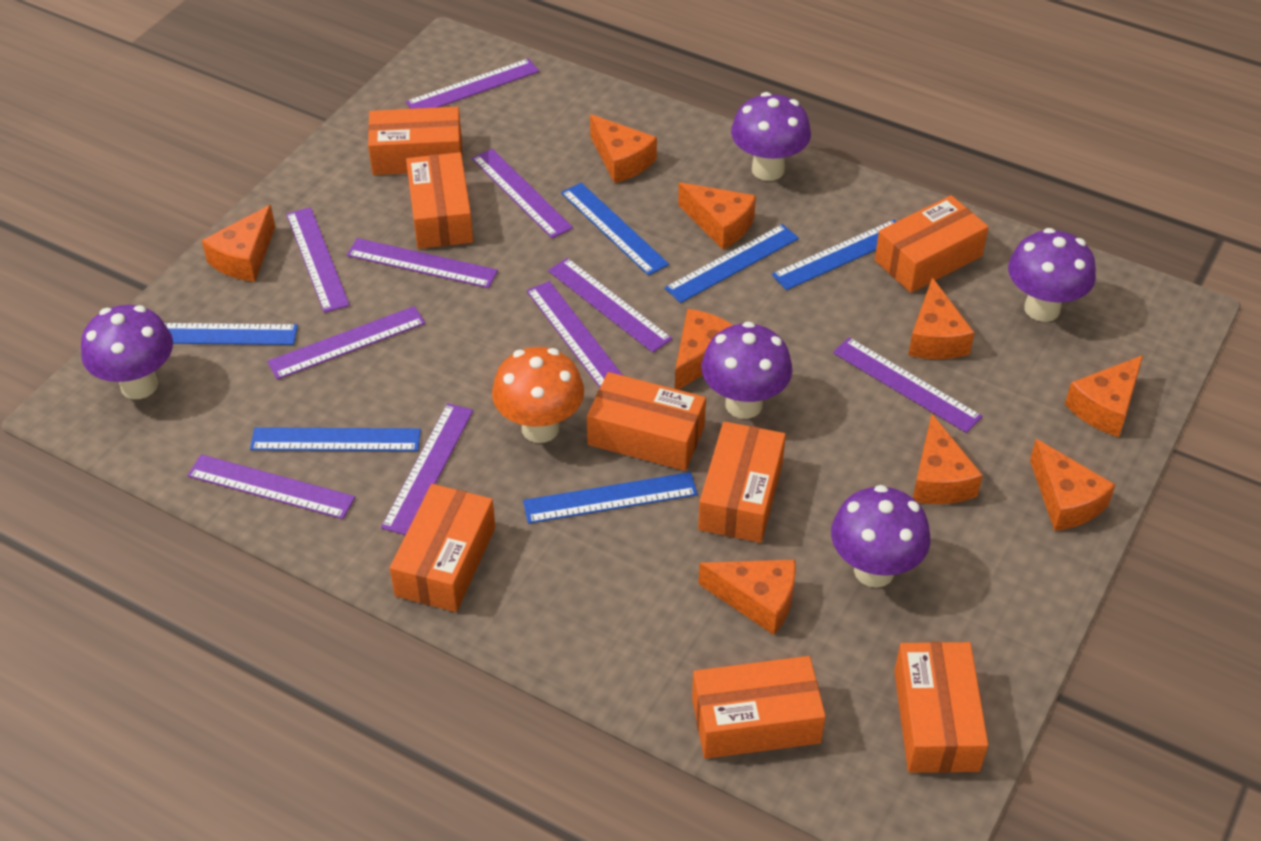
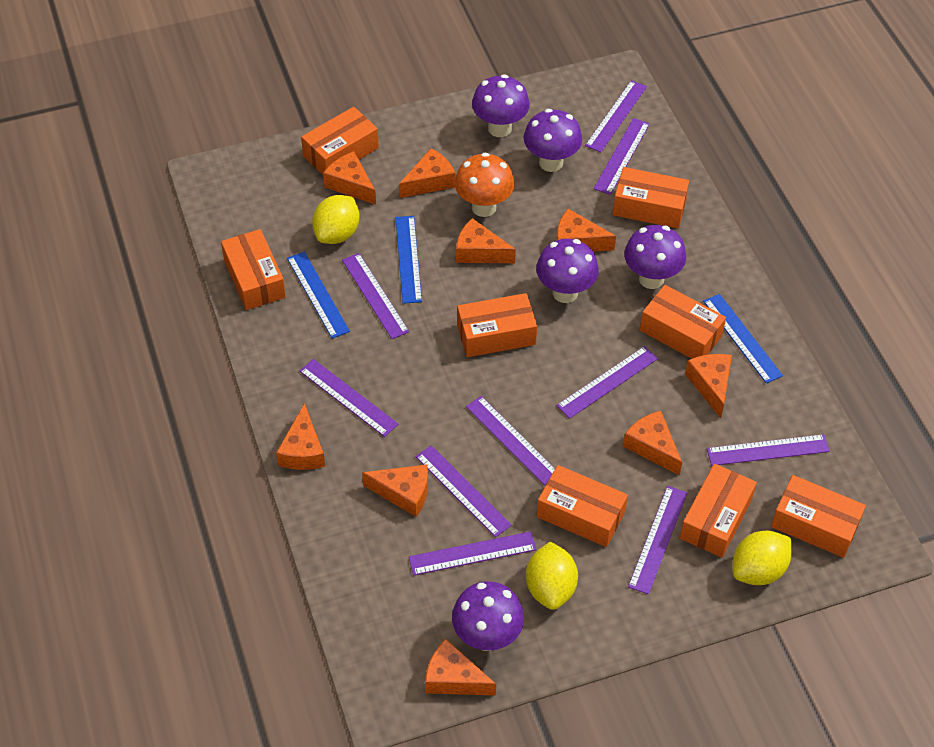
blue ruler: [165,323,298,345] [250,427,421,451] [523,472,698,524] [561,183,669,276] [665,224,799,303] [772,220,897,290] = 6 -> [287,252,350,339] [395,216,422,304] [703,294,783,384] = 3
yellow lemon: none = 0 -> [312,195,360,244] [526,542,578,610] [733,530,791,585] = 3

